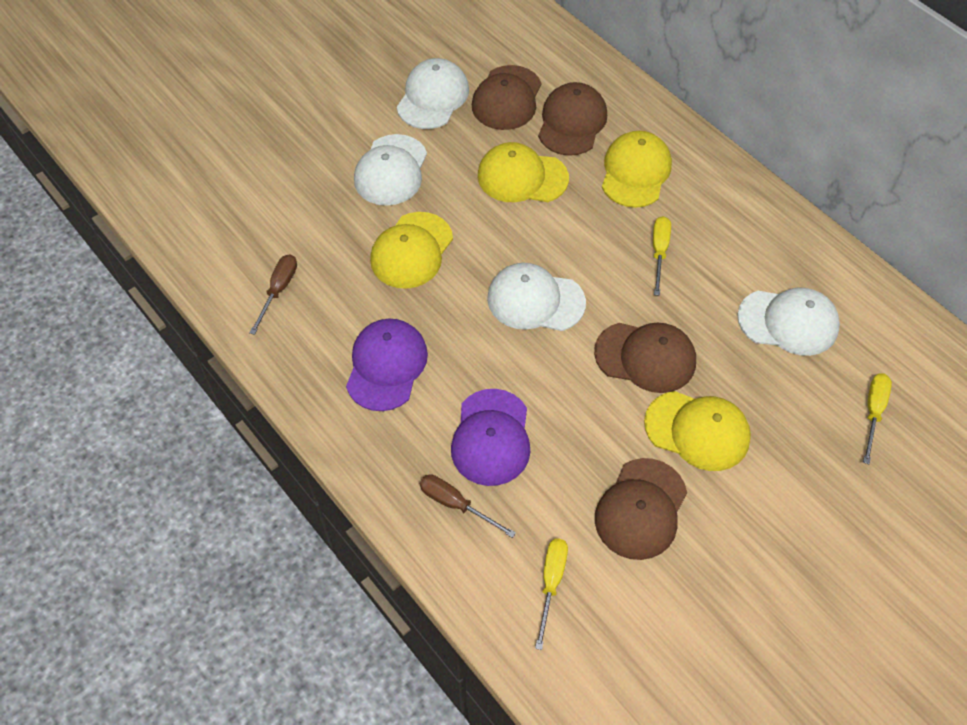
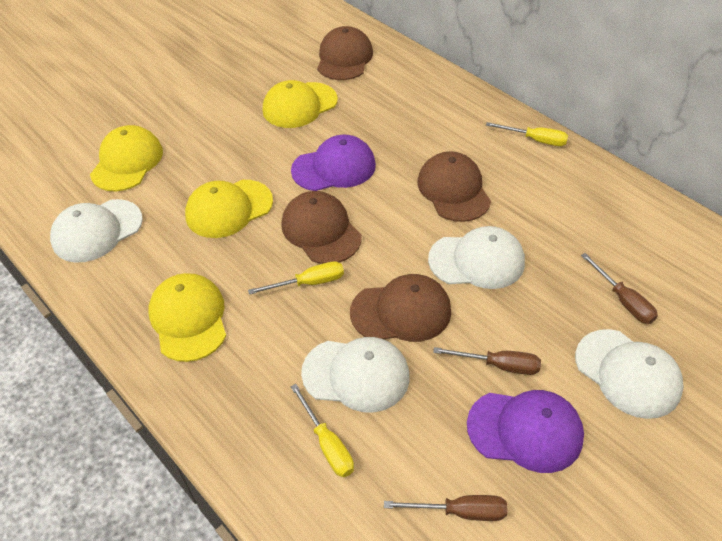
brown screwdriver: [249,254,297,335] [420,474,516,538] = 2 -> [384,495,508,521] [433,347,541,375] [581,253,658,324] = 3

